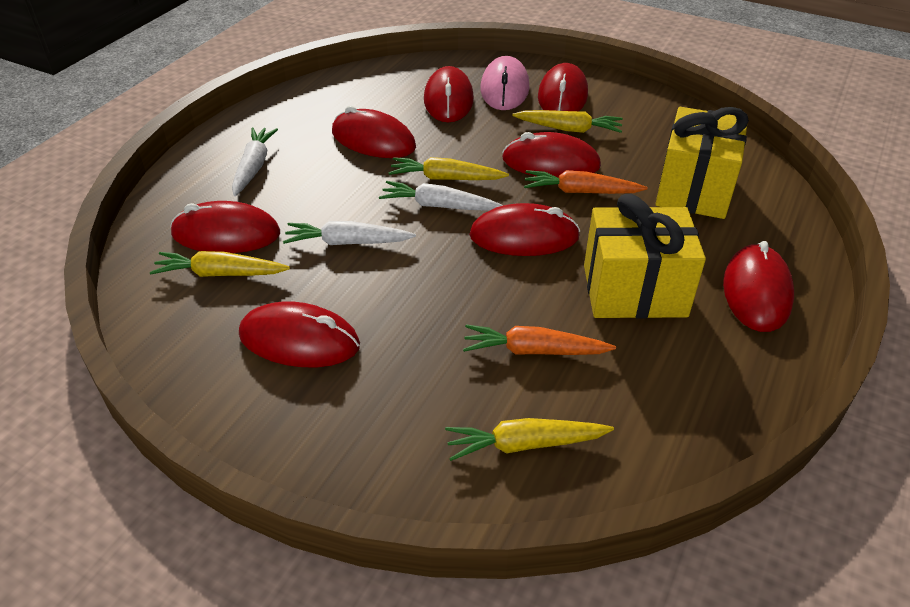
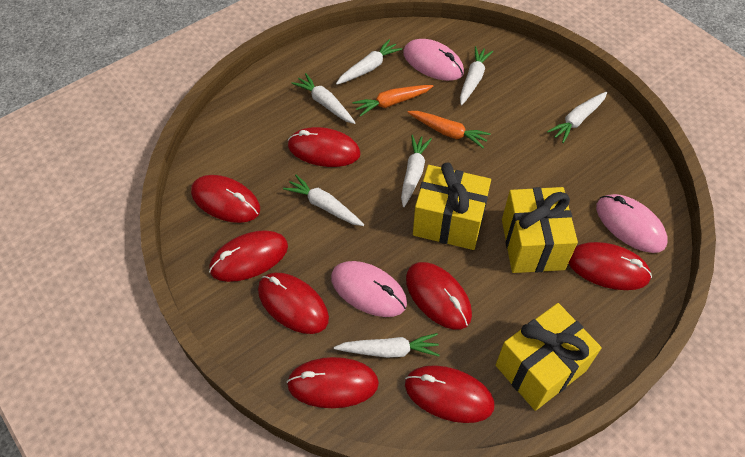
pink mouse: [480,56,530,110] = 1 -> [331,261,407,317] [403,39,464,81] [596,194,668,253] = 3
white carrot: [232,127,278,196] [283,221,416,245] [379,181,503,211] = 3 -> [283,175,364,226] [291,73,355,124] [334,333,440,358] [336,39,402,85] [401,135,432,207] [460,46,493,105] [547,92,607,143] = 7
yellow carrot: [150,251,290,277] [389,157,509,180] [445,418,614,461] [512,110,623,133] = 4 -> none = 0
yellow gift: [584,193,706,319] [655,107,749,219] = 2 -> [413,162,491,250] [496,303,602,411] [502,187,578,273] = 3

